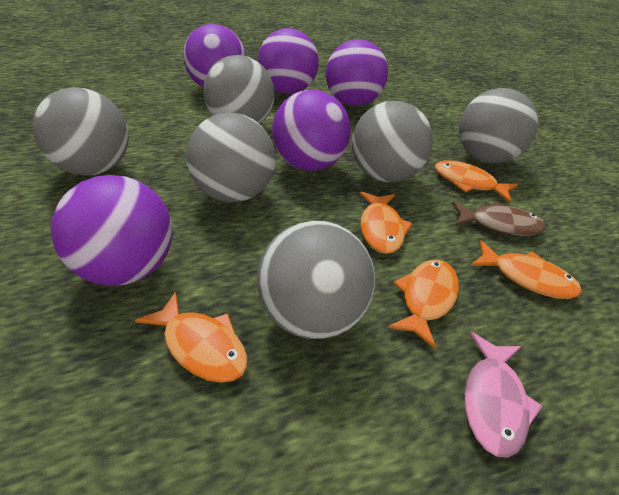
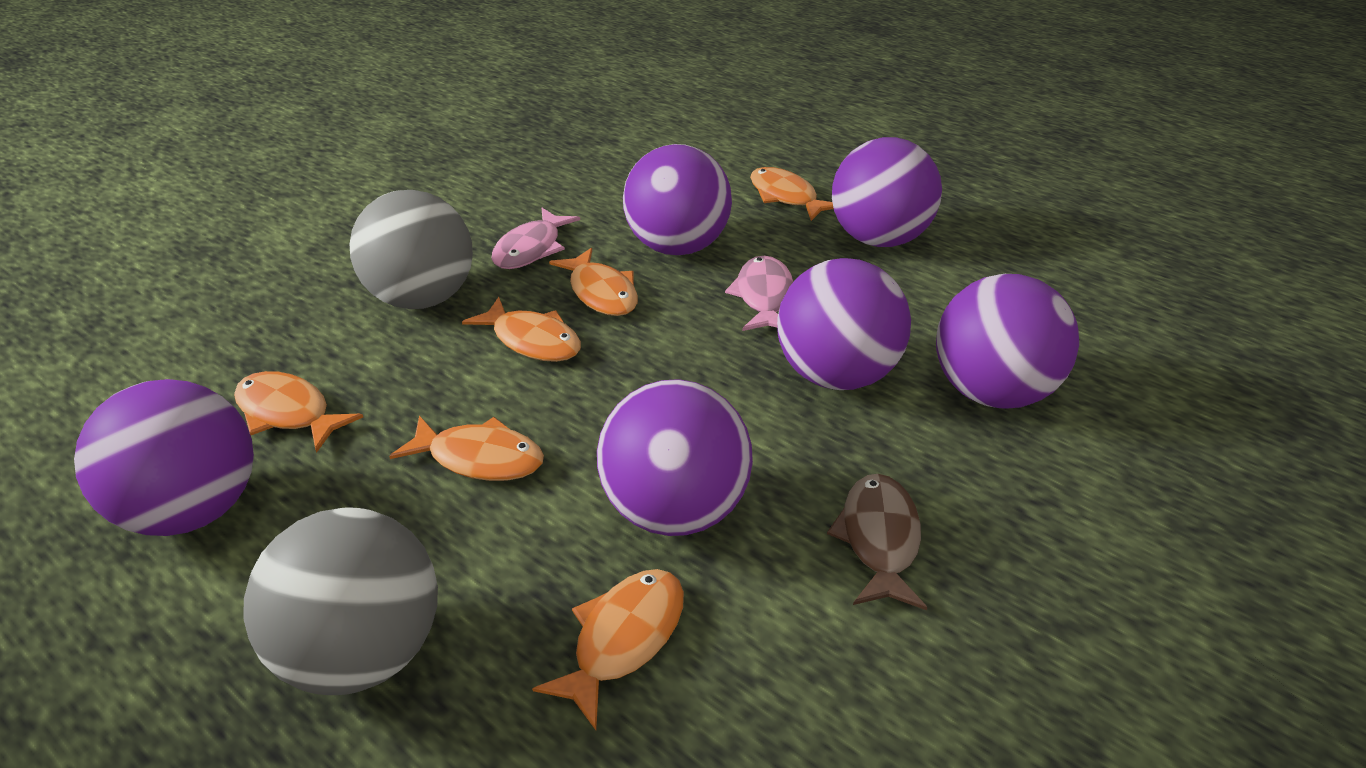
grey ball: [33,87,129,175] [186,113,276,202] [203,55,274,124] [257,221,375,339] [352,101,433,182] [459,88,538,163] = 6 -> [243,508,438,695] [350,190,473,309] = 2
orange fish: [135,292,248,383] [360,191,413,254] [388,260,459,348] [435,160,518,202] [470,240,582,299] = 5 -> [234,371,363,453] [389,416,544,481] [462,297,581,362] [532,569,684,730] [549,248,638,316] [750,167,834,221] = 6
pink fish: [465,332,542,458] = 1 -> [491,208,580,269] [725,256,793,331] = 2
purple ball: [51,175,173,286] [183,24,246,88] [258,28,319,94] [272,90,351,171] [326,39,388,106] = 5 -> [74,379,254,536] [597,379,753,536] [623,144,732,255] [777,258,911,390] [832,137,942,247] [936,274,1079,409] = 6

